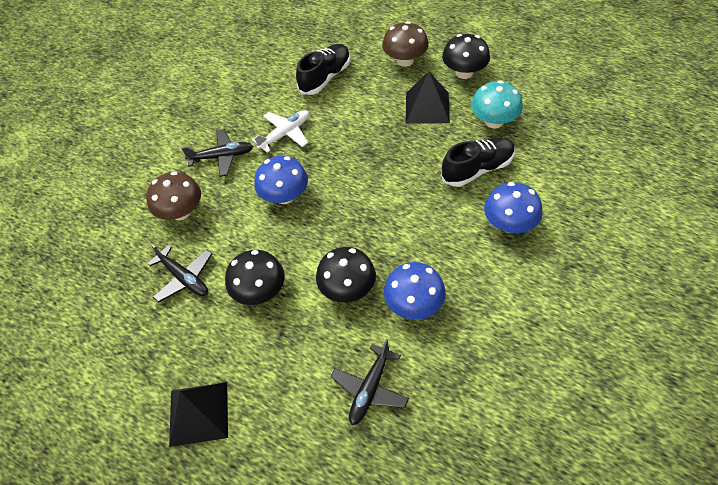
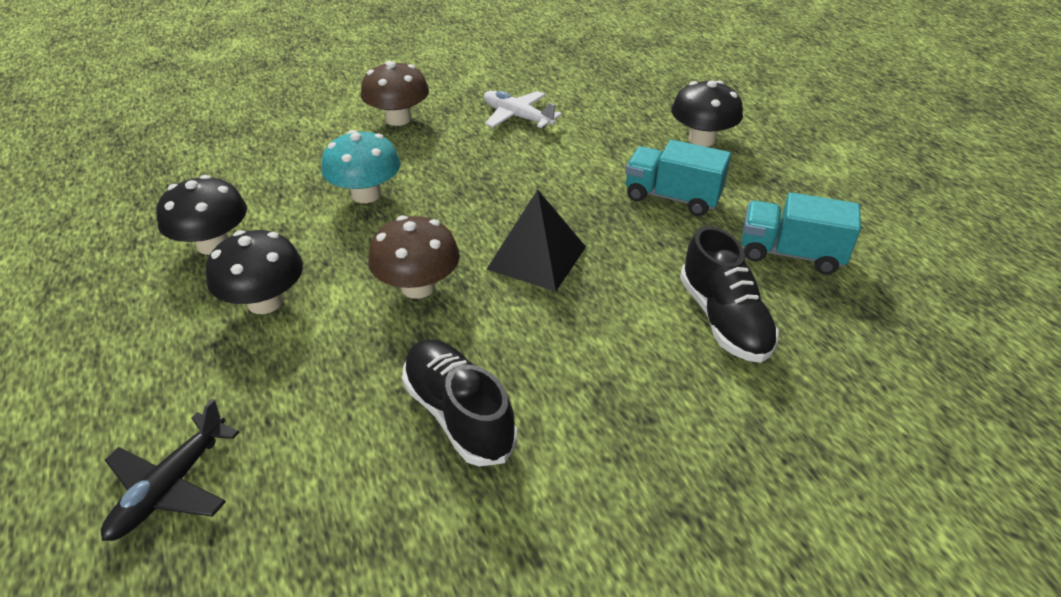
black plane: [147,244,212,303] [181,129,253,177] [331,339,409,425] = 3 -> [101,399,240,541] = 1
black pyramid: [169,382,228,447] [406,71,450,124] = 2 -> [486,189,586,292] = 1
blue mushroom: [254,156,308,204] [384,262,446,320] [484,182,543,233] = 3 -> none = 0
turquoise truck: none = 0 -> [625,140,731,216] [741,192,861,275] = 2

